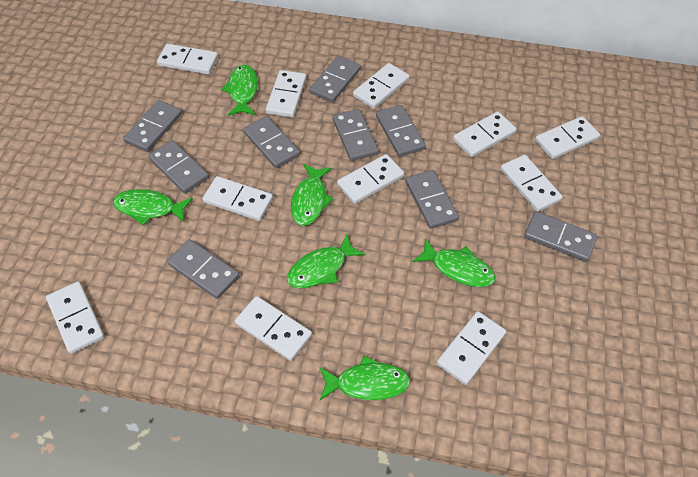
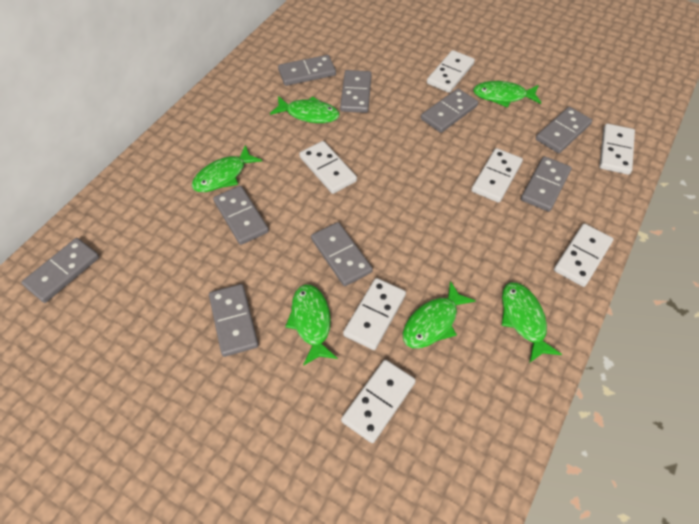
white domino: [46,281,104,354] [157,44,218,74] [202,176,273,221] [235,296,312,361] [266,70,306,117] [337,154,404,204] [353,63,410,109] [437,311,506,385] [453,111,517,157] [500,155,563,212] [535,116,600,159] = 11 -> [299,141,357,194] [341,360,416,443] [343,278,406,350] [427,50,475,93] [472,148,523,203] [554,224,613,287] [600,124,635,175] = 7

